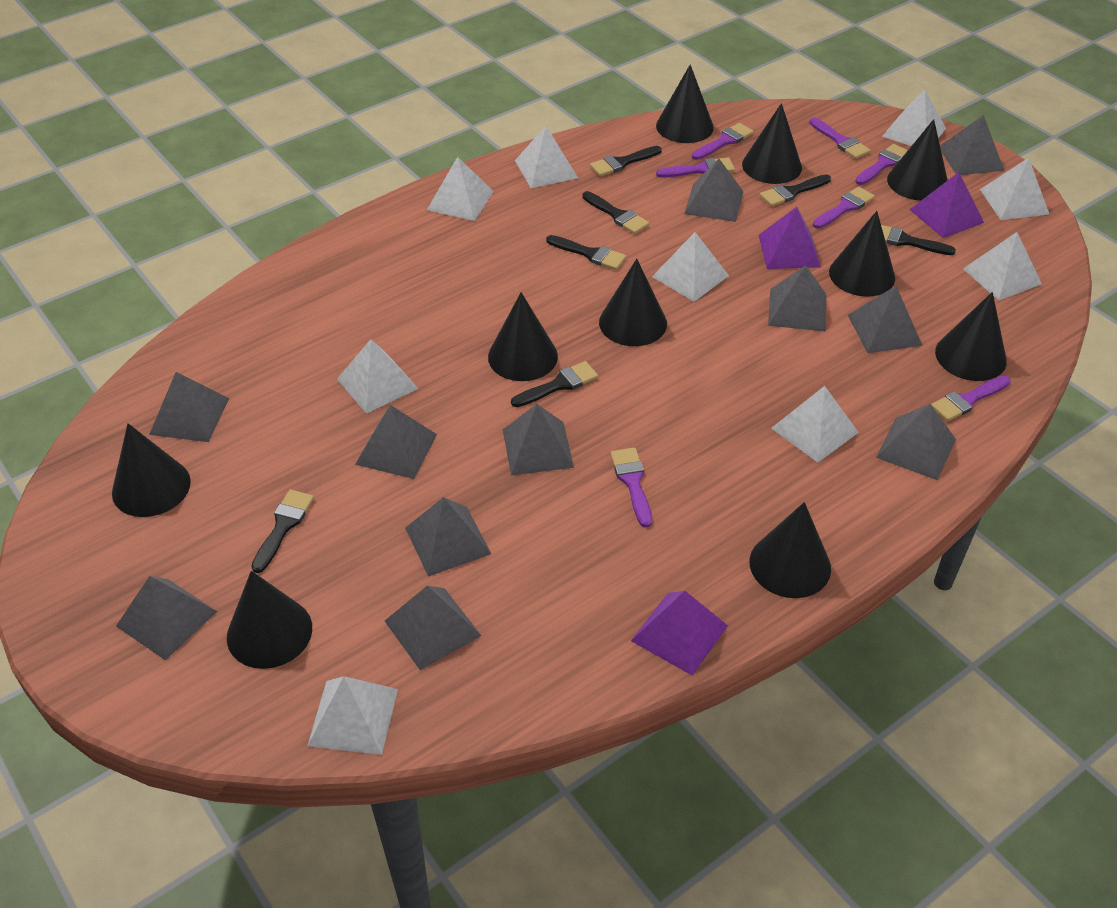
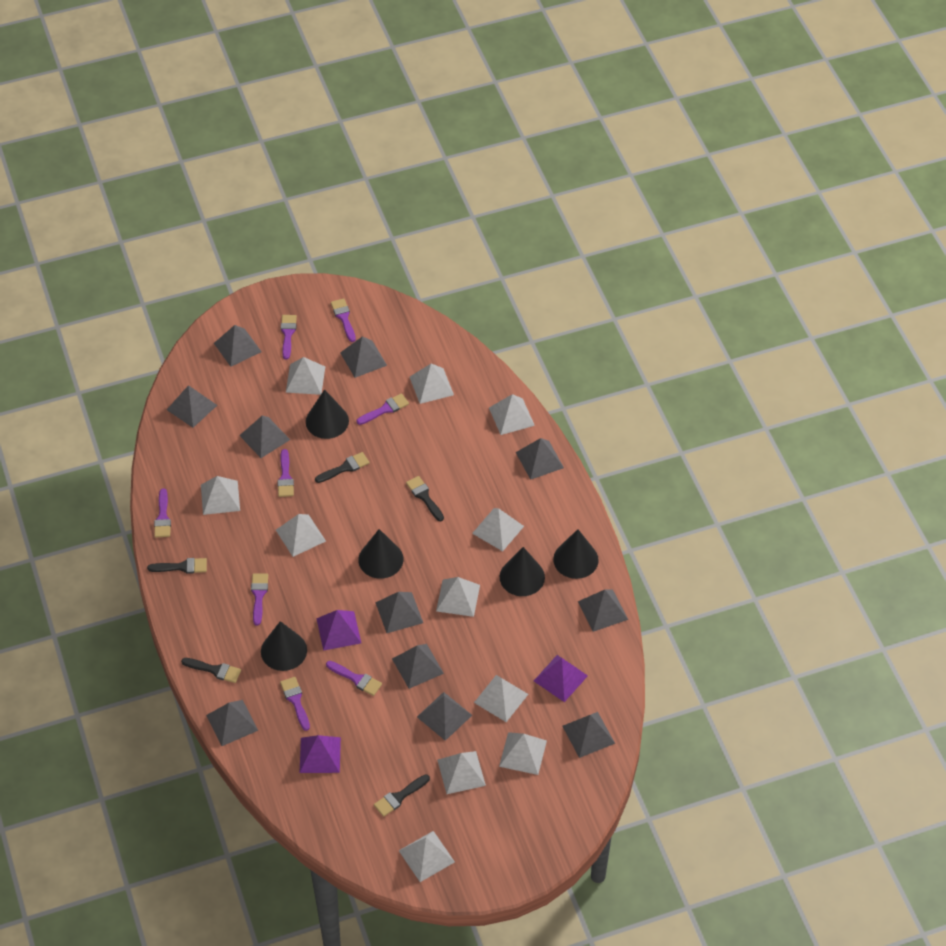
black brush: [251,490,314,573] [511,361,598,407] [546,235,626,270] [582,191,649,234] [590,146,662,176] [760,174,831,207] [881,225,956,255] = 7 -> [147,558,207,574] [181,658,241,683] [315,452,370,483] [374,774,430,817] [406,476,444,521] = 5
black cone: [112,423,191,517] [227,571,312,669] [488,292,558,381] [599,259,667,346] [656,64,714,143] [742,103,802,184] [750,502,831,598] [829,211,895,297] [887,119,948,201] [935,292,1007,381] = 10 -> [261,621,307,671] [306,389,349,439] [358,529,403,579] [500,547,545,596] [553,529,599,579] = 5
purple brush: [611,448,652,528] [656,157,735,177] [692,123,754,160] [809,117,870,159] [813,187,875,228] [855,144,908,185] [931,375,1011,421] = 7 -> [154,489,171,537] [251,573,268,625] [277,449,294,497] [280,677,310,731] [281,315,297,359] [326,661,382,696] [331,298,356,342] [356,393,409,425] = 8
white pyramid: [307,676,398,755] [337,339,418,414] [427,157,494,221] [515,126,578,188] [652,232,729,302] [771,386,859,463] [882,89,946,146] [963,232,1042,301] [980,158,1049,220] = 9 -> [201,476,240,515] [276,514,326,557] [286,357,325,395] [399,831,455,882] [410,364,454,404] [436,577,480,617] [437,751,486,794] [472,508,524,552] [474,675,528,722] [489,394,535,435] [499,732,547,775] = 11

